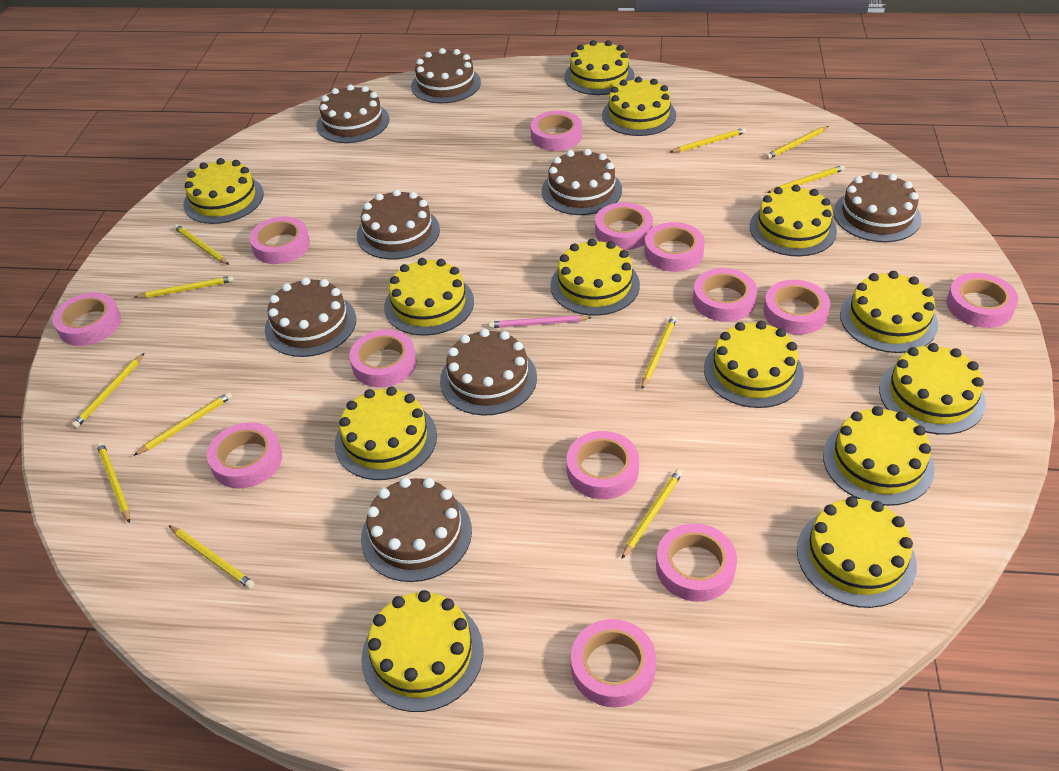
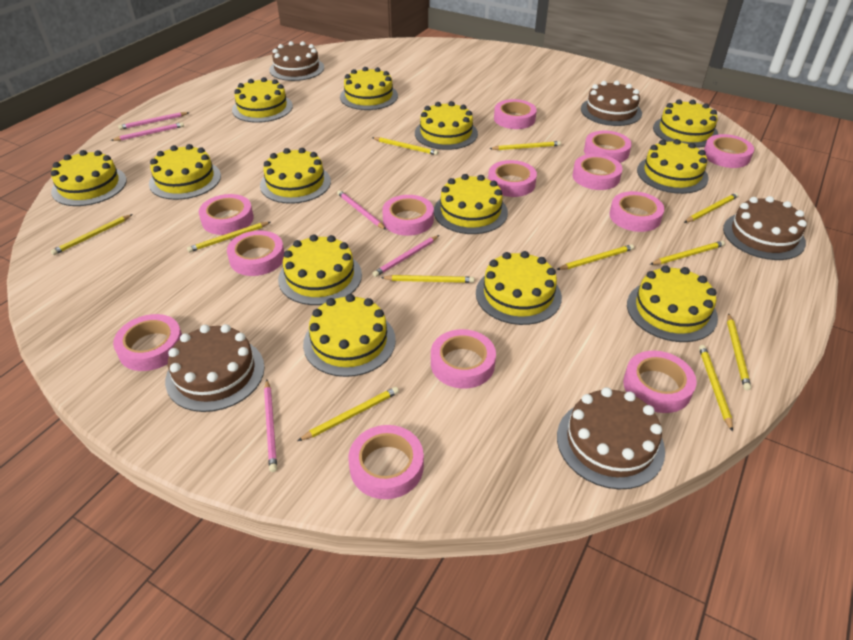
brown cake: [265,277,356,357] [316,85,389,143] [357,189,440,259] [361,477,472,582] [411,48,481,103] [440,328,537,416] [542,149,622,215] [833,172,921,242] = 8 -> [165,324,265,412] [269,41,324,81] [557,387,665,489] [581,81,642,126] [723,196,807,260] = 5
pink pencil: [488,315,592,328] = 1 -> [111,122,184,141] [118,112,189,130] [264,380,277,472] [337,190,386,230] [372,235,439,277] = 5

